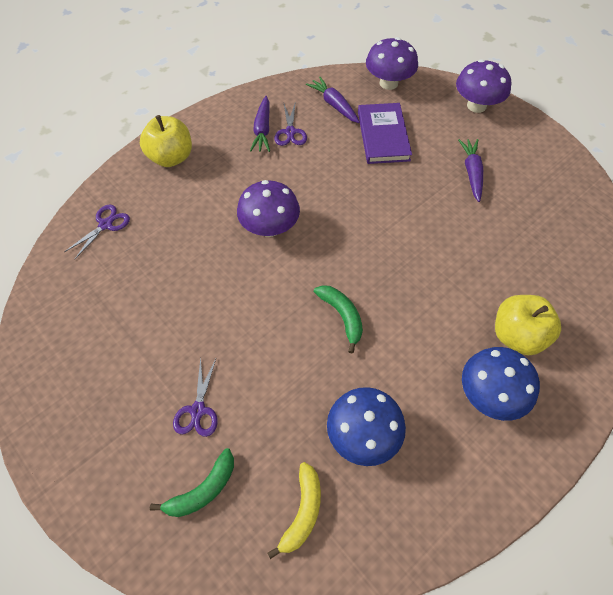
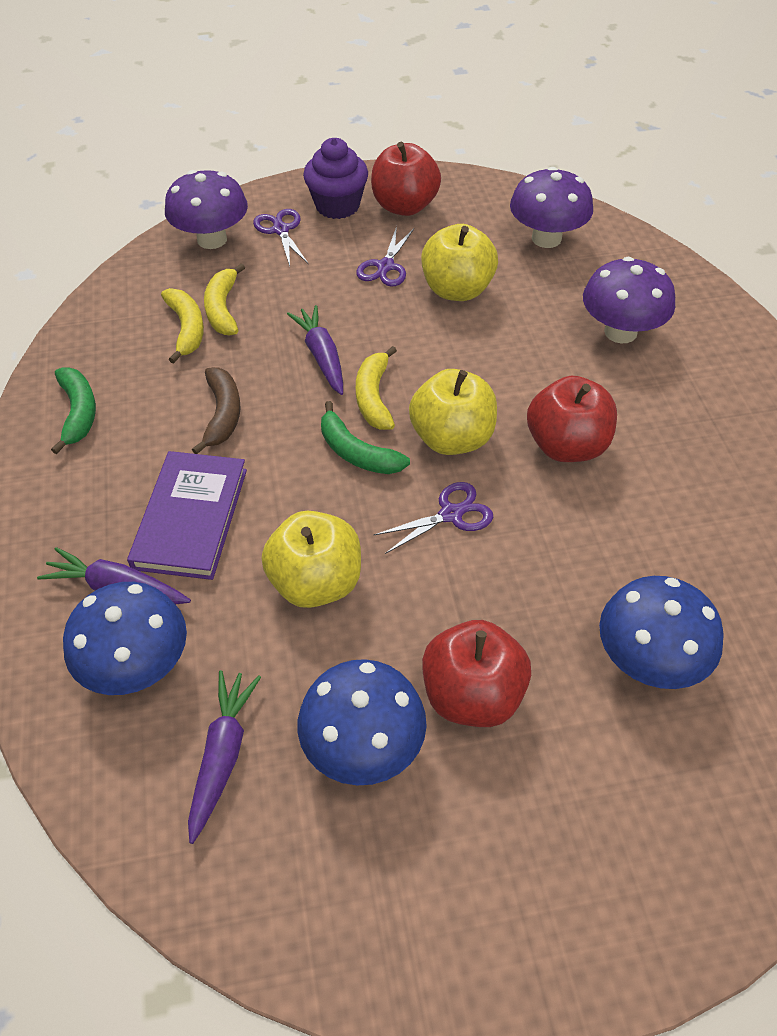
blue mushroom: [327,387,406,466] [462,347,540,421] = 2 -> [63,582,187,695] [298,659,427,786] [599,576,724,689] = 3
brown banana: none = 0 -> [192,367,241,454] = 1
purple cupcake: none = 0 -> [303,138,368,219] = 1
red apple: none = 0 -> [371,142,441,216] [422,620,531,727] [527,376,617,462] = 3
yellow apple: [140,115,192,167] [495,295,561,355] = 2 -> [262,511,361,608] [409,369,497,455] [421,224,498,301] = 3
yellow banana: [268,462,321,559] = 1 -> [161,288,204,364] [204,263,245,335] [356,346,397,430] = 3

